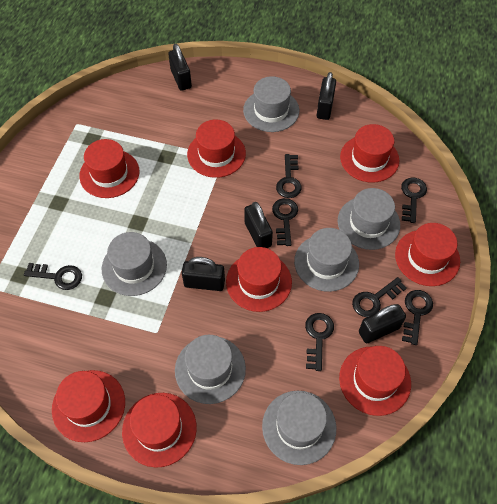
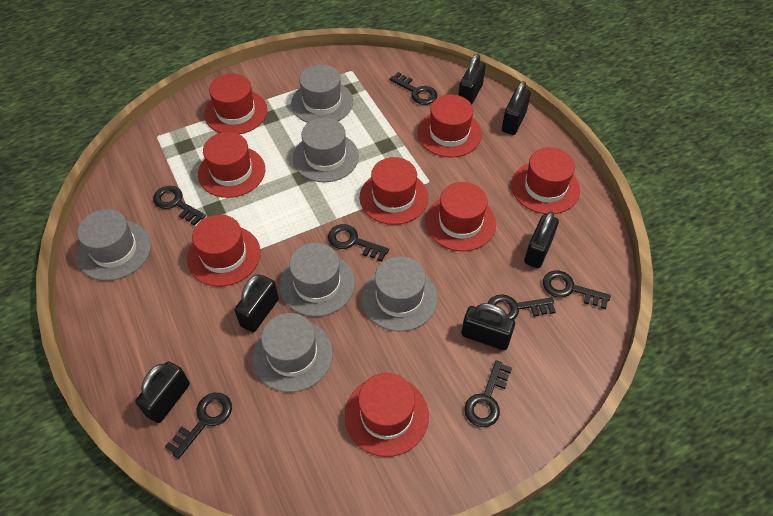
black padlock: [168,44,192,91] [182,257,225,291] [244,202,273,248] [317,72,336,120] [359,304,406,343] = 5 -> [136,361,190,423] [235,274,279,332] [458,54,486,105] [461,303,515,350] [502,81,531,135] [524,211,559,268] = 6

